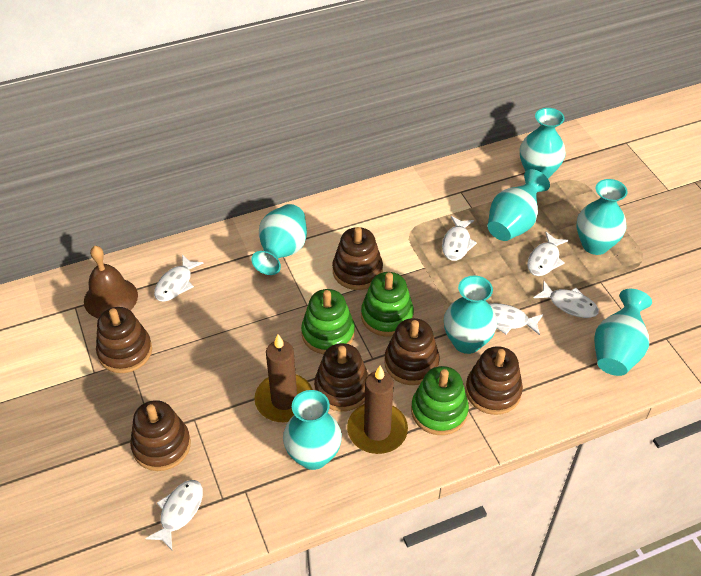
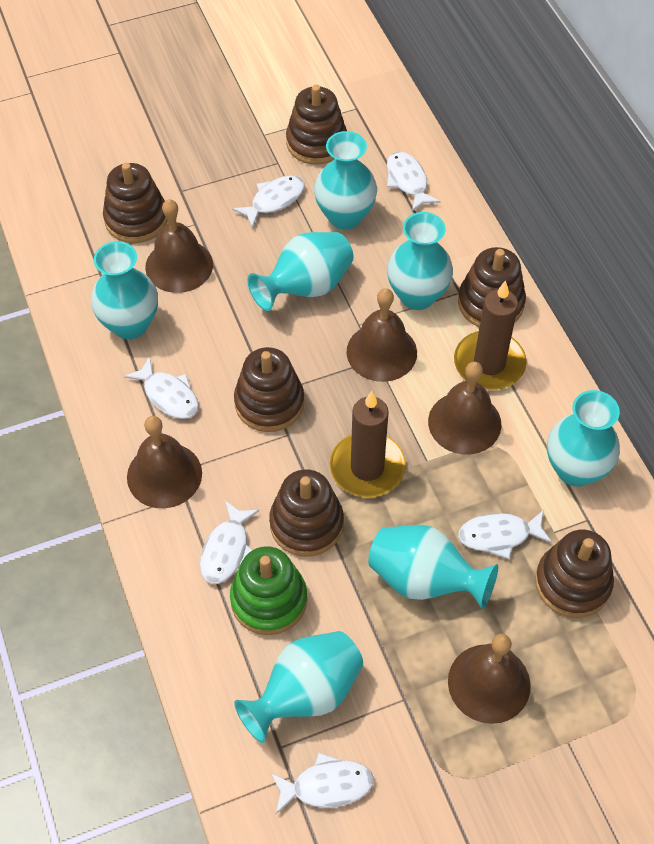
brown bell: [84,246,138,318] = 1 -> [127,416,202,508] [145,199,213,293] [346,288,417,382] [428,362,501,455] [448,634,531,724] = 5
green stacking toy: [301,289,355,354] [361,272,414,337] [411,366,469,435] = 3 -> [230,546,307,635] = 1

